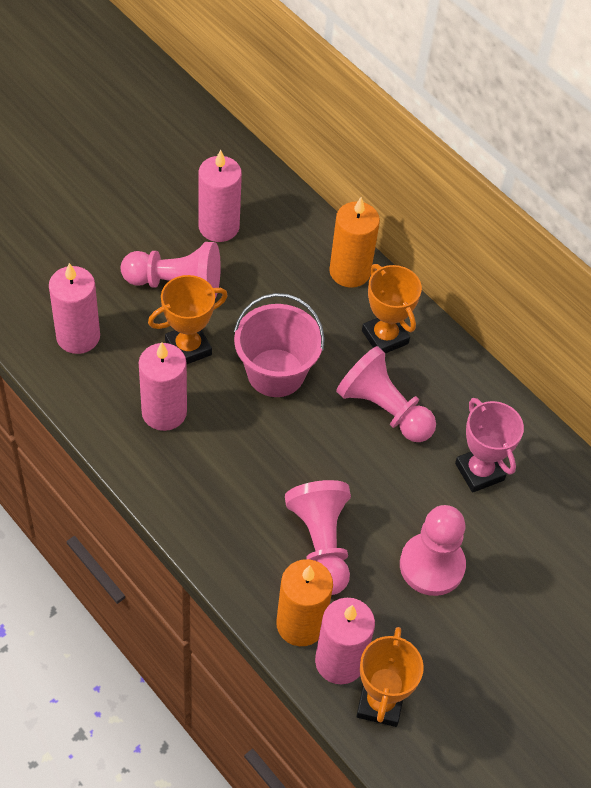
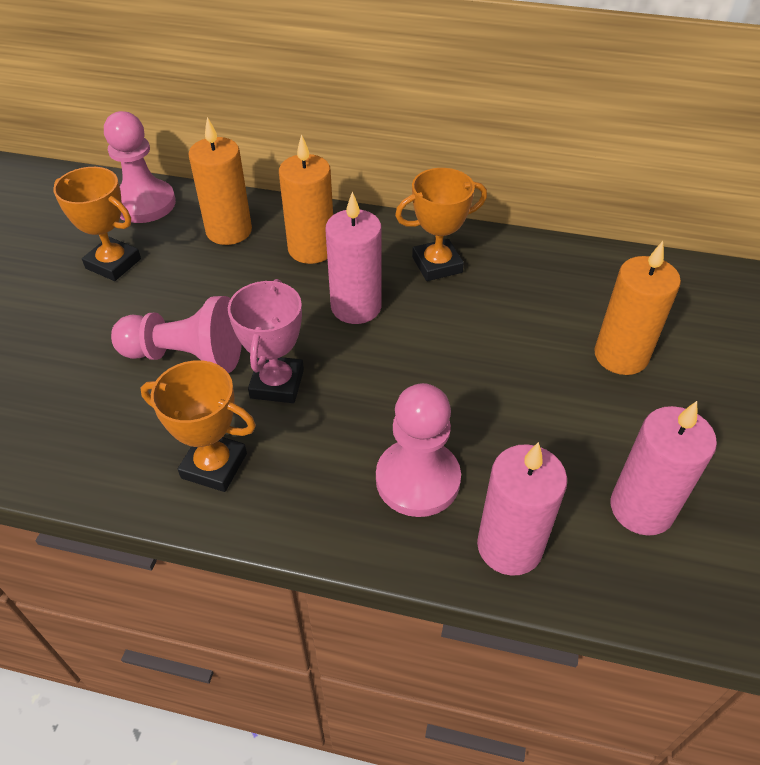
orange candle: [276,559,333,646] [329,197,380,288] = 2 -> [189,117,252,245] [279,134,333,264] [594,241,681,375] = 3
pink bucket: [234,293,325,397] = 1 -> none = 0
pink candle: [49,263,100,354] [139,342,187,431] [198,150,242,242] [315,598,375,684] = 4 -> [325,191,382,324] [477,442,567,576] [611,401,717,536] = 3
pink pawn: [121,242,221,299] [285,480,351,595] [336,346,436,442] [400,505,466,596] = 4 -> [104,111,176,223] [111,296,242,373] [376,383,461,517] = 3

